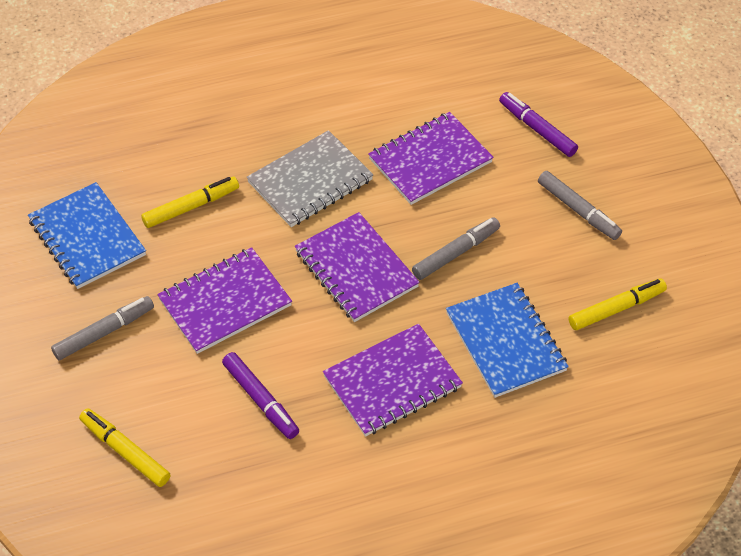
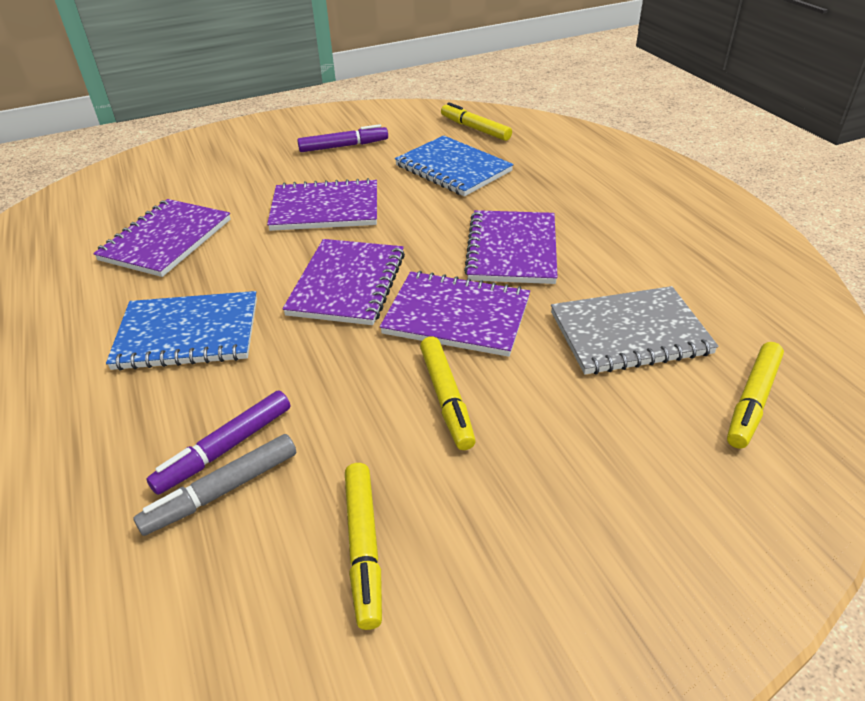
grey marker: [51,296,154,360] [412,217,500,280] [538,171,622,240] = 3 -> [134,434,296,536] = 1
purple notebook: [157,247,292,354] [295,212,420,322] [323,324,463,436] [368,112,494,205] = 4 -> [93,199,231,277] [267,178,377,231] [282,239,405,325] [380,271,530,357] [464,210,558,284] = 5
yellow marker: [79,408,171,487] [141,177,239,228] [569,278,667,330] = 3 -> [345,463,382,630] [420,336,476,450] [441,102,512,141] [727,342,784,449] = 4

